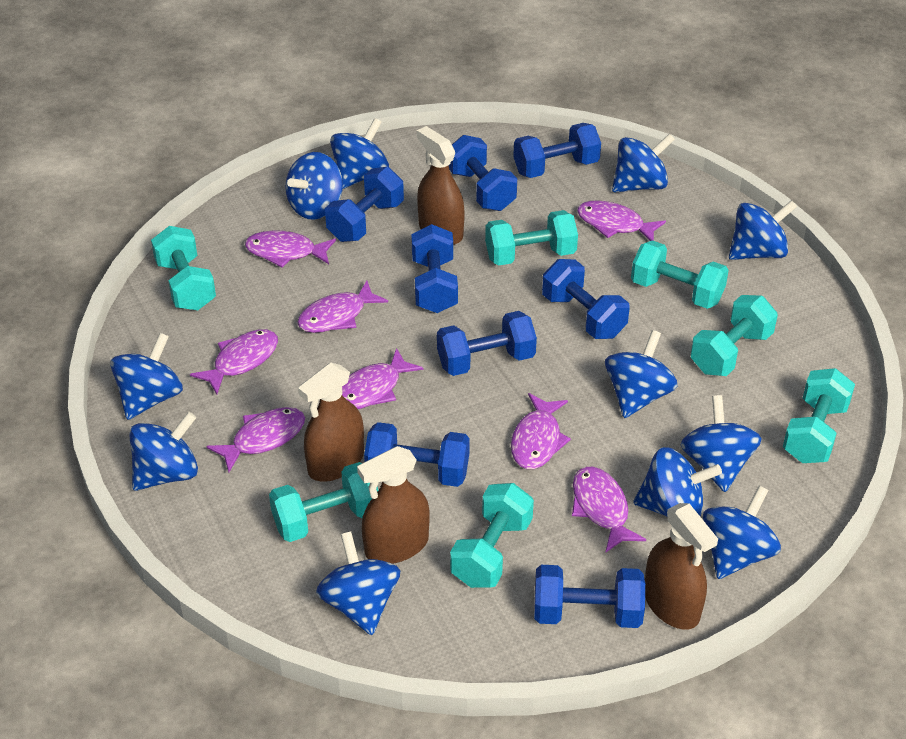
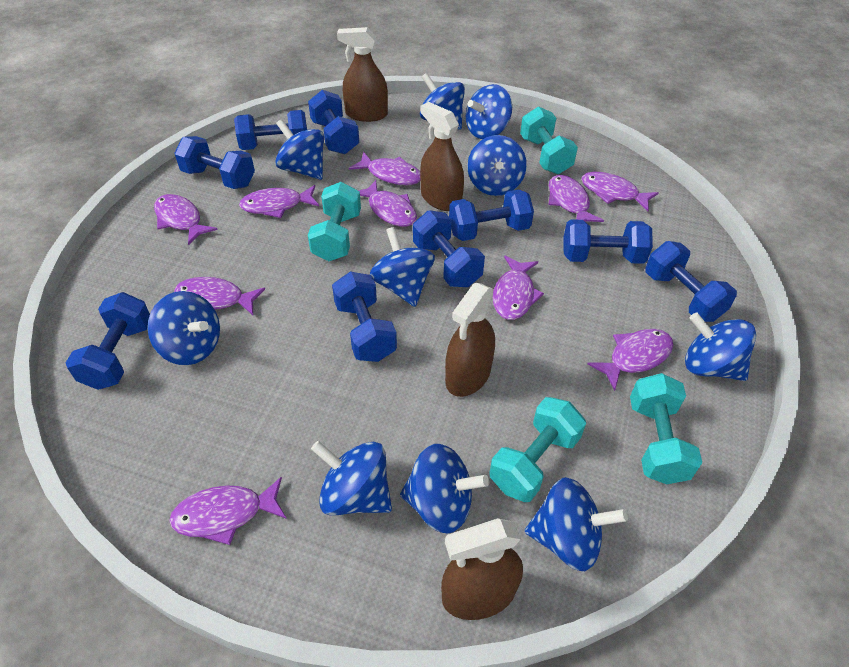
blue dumbbell: [325,167,404,242] [364,422,470,487] [411,224,458,313] [437,311,537,376] [449,135,517,211] [513,123,601,178] [534,565,645,628] [542,259,630,339] = 8 -> [66,292,150,390] [174,136,255,189] [234,110,307,150] [308,90,359,154] [332,271,397,362] [413,210,485,287] [449,189,534,241] [564,219,653,264] [645,241,737,322] = 9
blue spinning top: [110,333,183,420] [129,412,198,491] [286,152,343,220] [316,531,400,635] [330,118,389,189] [605,330,677,418] [612,133,675,192] [633,447,722,517] [680,395,762,492] [703,486,781,579] [729,200,797,260] = 11 -> [147,291,220,365] [275,119,324,180] [311,441,392,515] [370,227,435,307] [400,444,489,534] [420,73,465,130] [466,84,512,139] [467,135,527,196] [525,477,628,571] [685,313,756,381] = 10
purple fish: [190,329,278,394] [206,407,305,472] [245,230,336,268] [297,281,388,333] [342,348,423,409] [511,393,571,469] [572,467,646,553] [577,200,666,241] = 8 -> [154,194,218,245] [169,477,287,545] [174,277,265,315] [239,185,319,218] [349,152,421,185] [358,180,417,227] [493,256,544,320] [548,175,604,222] [581,172,659,211] [587,329,673,391] = 10
turquoise dumbbell: [151,226,216,310] [269,462,378,542] [450,483,534,588] [485,210,578,266] [631,240,729,309] [690,295,778,376] [783,368,855,463] = 7 -> [308,182,361,261] [489,397,586,502] [520,107,578,174] [630,373,702,484] = 4

